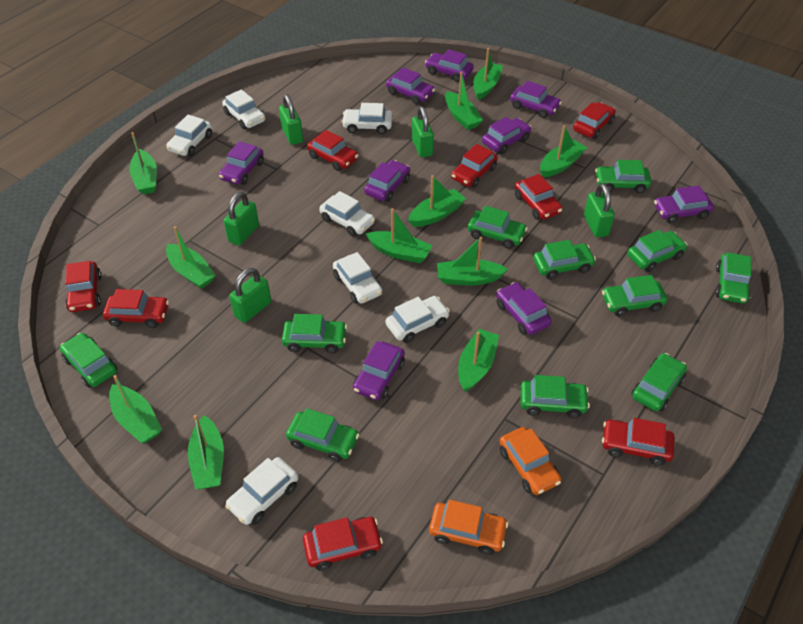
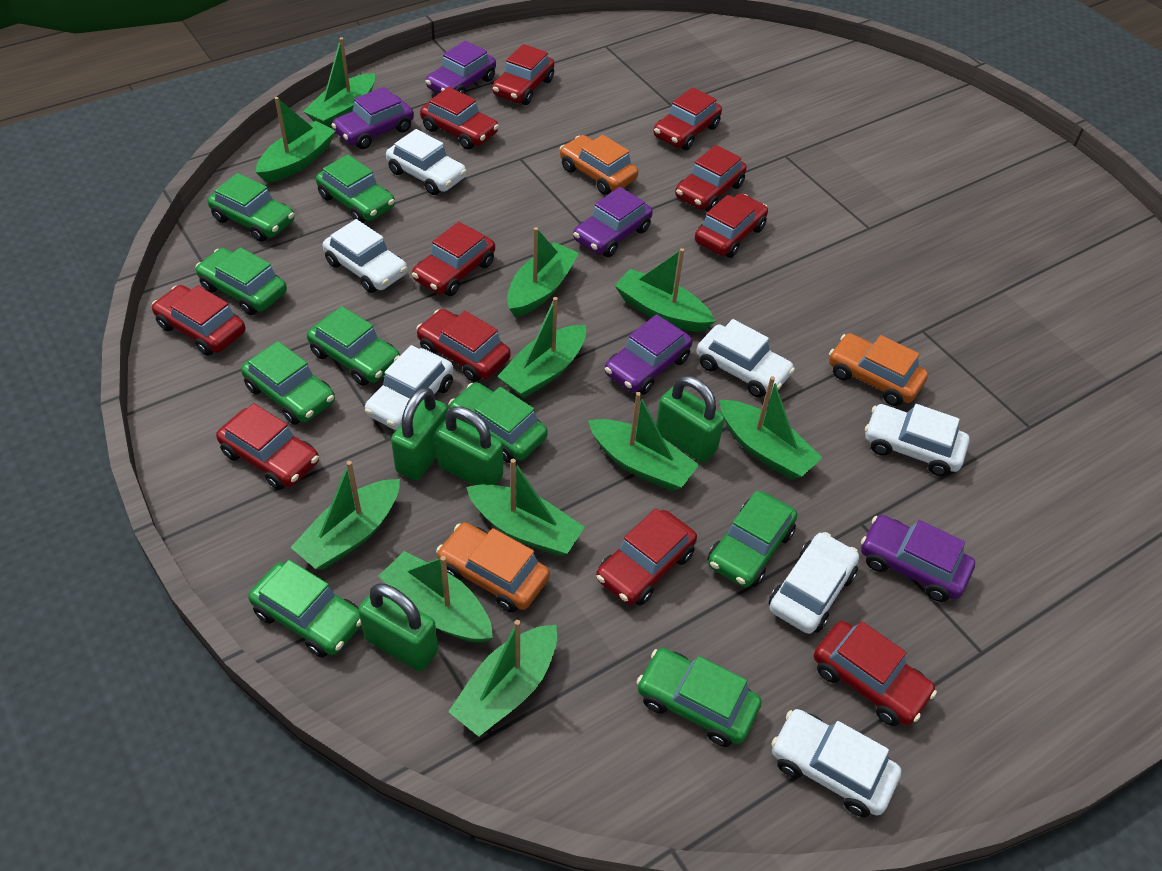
green car: [60,333,117,388] [282,314,347,354] [286,408,360,462] [468,206,528,249] [520,375,590,418] [533,240,596,280] [595,160,651,193] [602,275,667,317] [627,230,687,272] [632,353,687,411] [715,252,751,304] = 11 -> [195,247,287,315] [208,173,295,242] [241,341,335,425] [248,560,362,658] [307,306,400,386] [316,154,395,223] [448,382,548,463] [637,648,762,747] [708,491,797,588] = 9
green padlock: [224,192,259,246] [229,268,271,323] [279,94,303,145] [412,106,434,158] [584,183,615,238] = 5 -> [358,583,438,671] [391,387,448,480] [435,406,503,485] [656,376,725,463] = 4
orange car: [429,500,508,555] [499,427,561,495] = 2 -> [436,523,550,613] [560,135,638,195] [829,333,928,406] = 3
purple car: [219,141,264,185] [353,341,405,400] [364,160,410,202] [386,67,435,105] [425,49,474,82] [482,117,531,154] [496,282,552,335] [510,81,562,118] [654,186,714,223] = 9 -> [332,87,414,149] [426,40,496,94] [573,187,653,257] [605,314,692,395] [861,515,975,602] = 5
red car: [65,261,102,312] [103,289,169,328] [303,517,383,571] [307,130,359,171] [451,144,498,188] [515,174,563,220] [573,102,616,139] [602,418,674,466] = 8 -> [152,285,245,356] [216,403,319,490] [412,222,495,296] [416,309,511,382] [420,87,499,150] [492,44,555,105] [596,508,697,606] [653,87,722,150] [675,145,747,212] [695,193,768,258] [814,621,937,726] = 11

